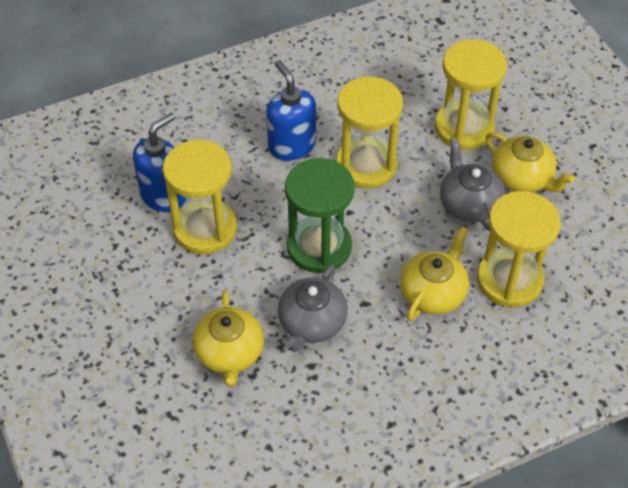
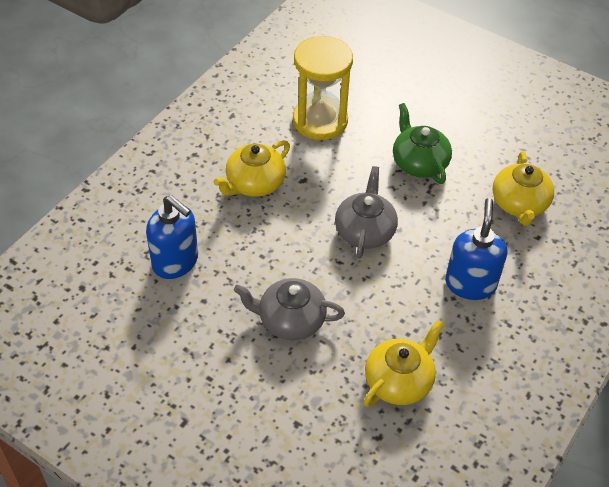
green hourglass: [285,158,355,273] = 1 -> none = 0
green teapot: none = 0 -> [393,103,452,184] = 1
yellow hourglass: [163,140,237,254] [336,76,403,189] [435,39,507,150] [477,191,561,307] = 4 -> [293,36,353,140] = 1

